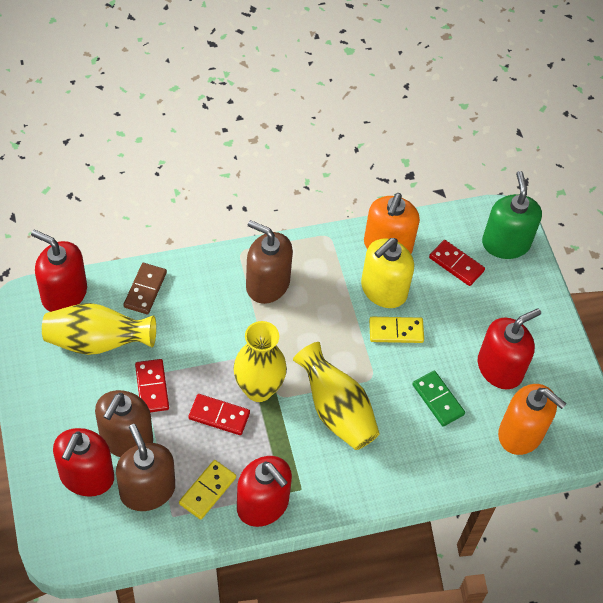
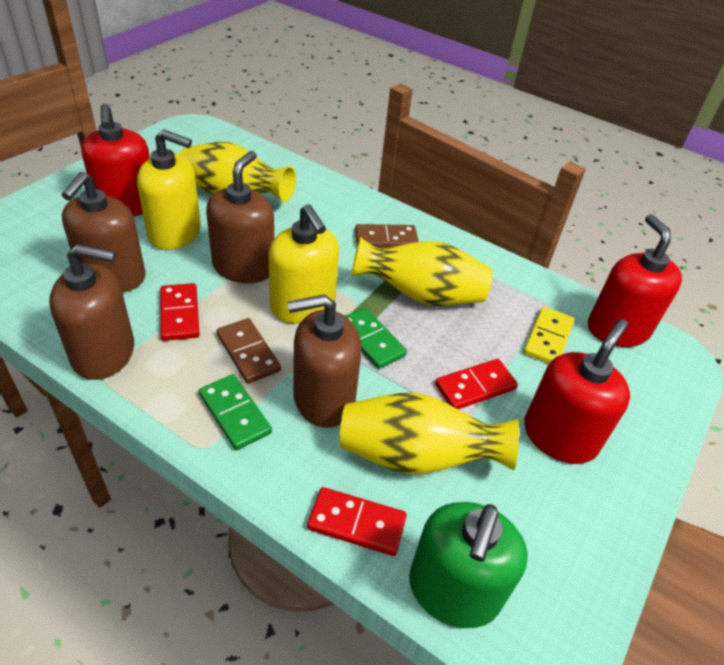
brown domino: [124,263,167,314] = 1 -> [217,318,281,384] [355,224,419,248] = 2
brown soap dispenser: [95,390,153,457] [116,424,175,511] [246,220,293,304] = 3 -> [49,244,134,380] [62,172,146,293] [206,151,274,283] [287,294,362,428] = 4
green domino: [412,371,465,427] = 1 -> [199,374,272,450] [345,307,407,369] = 2
orange soap dispenser: [364,193,420,253] [498,384,566,455] = 2 -> none = 0
red soap dispenser: [31,230,87,312] [53,428,114,497] [237,456,292,527] [478,308,541,389] = 4 -> [81,104,150,217] [524,319,630,464] [588,214,682,347] = 3
yellow domino: [179,460,236,520] [369,317,424,343] = 2 -> [524,307,574,364] = 1
yellow soap dispenser: [361,238,414,308] = 1 -> [137,129,201,250] [268,204,339,324] = 2

